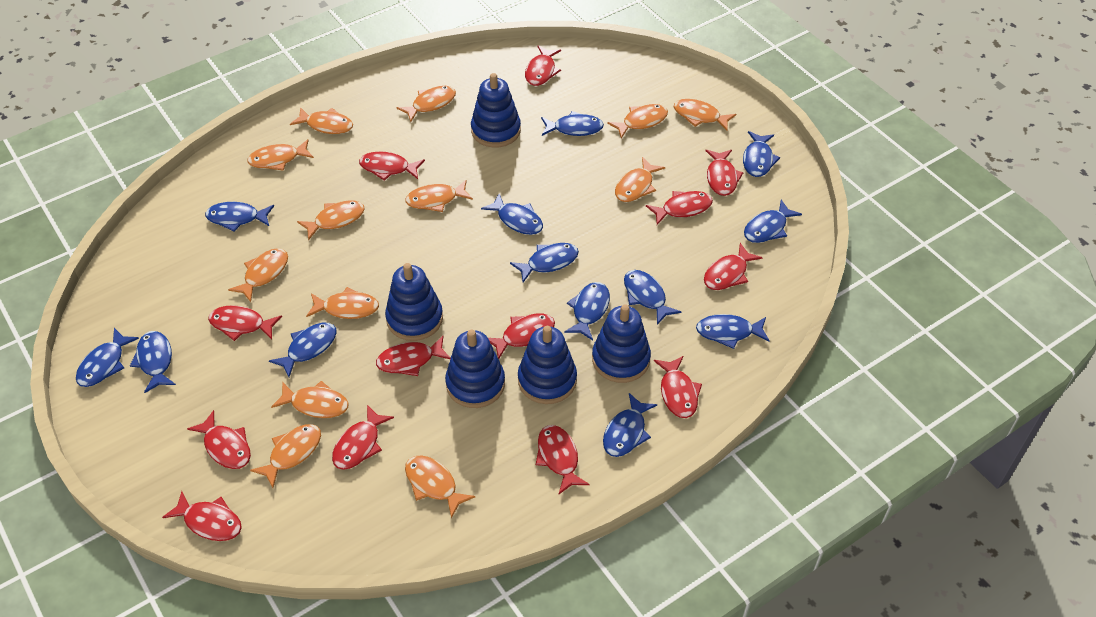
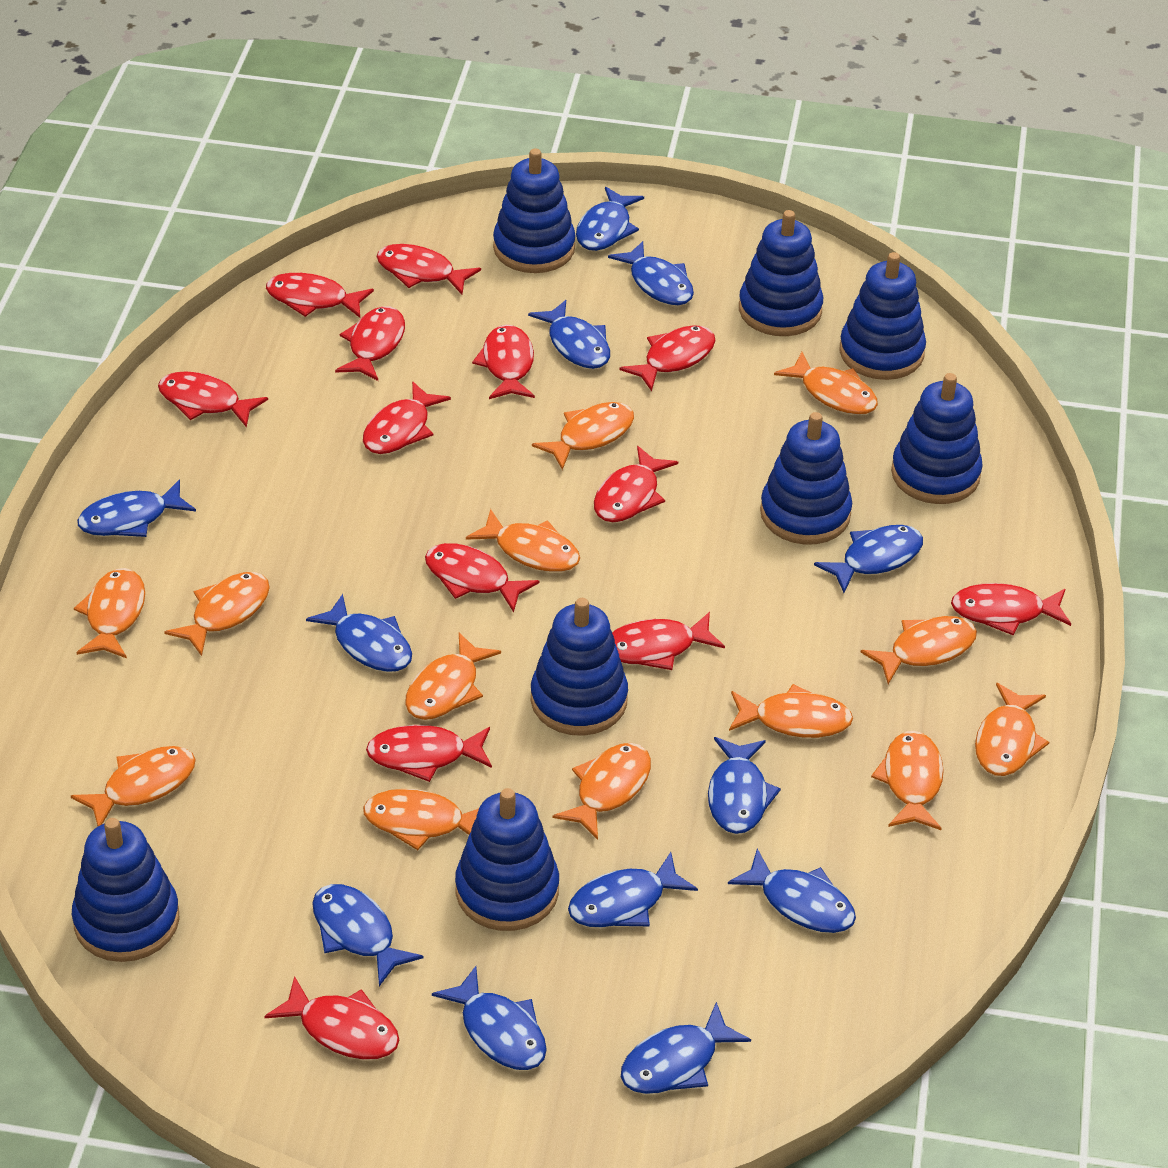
blue fish: [76,328,139,387] [130,331,176,393] [205,202,274,232] [269,323,336,377] [481,194,543,235] [510,243,579,282] [541,111,604,136] [564,282,610,340] [603,393,657,457] [624,270,681,325] [696,314,770,349] [743,131,780,177] [744,200,802,243] = 13 -> [77,479,196,537] [306,594,412,672] [312,884,423,986] [432,966,547,1070] [528,300,610,369] [568,852,698,927] [576,187,644,251] [608,241,694,305] [621,1002,751,1094] [708,737,781,834] [728,849,856,933] [814,525,923,593] = 12
blue stacking toy: [385,263,443,341] [445,330,505,408] [471,73,521,147] [518,326,577,404] [592,304,651,383] = 5 -> [72,818,180,962] [455,788,559,931] [493,149,576,273] [531,598,628,736] [739,210,823,336] [760,412,852,545] [840,252,926,380] [891,373,983,504] = 8

